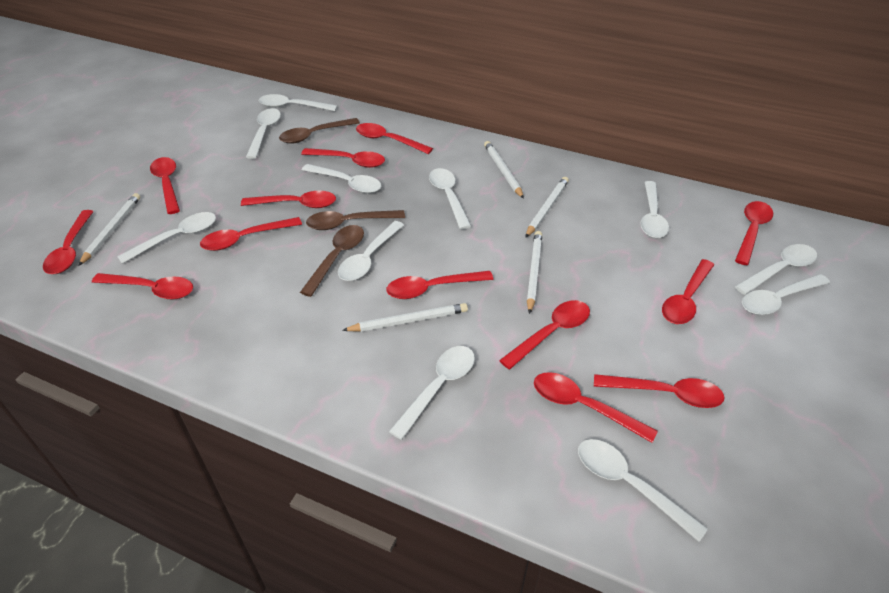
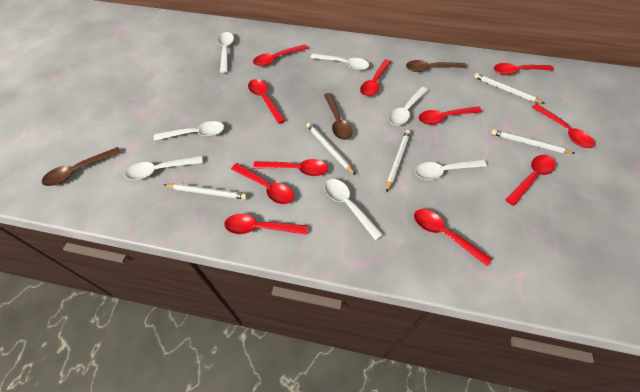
red spoon: [43,210,94,274] [92,273,193,300] [150,157,180,214] [200,217,302,251] [241,191,336,208] [301,148,385,168] [356,123,433,154] [386,271,493,299] [499,300,590,369] [534,372,658,443] [594,374,725,408] [662,259,714,324] [735,201,773,265] = 13 -> [224,214,308,235] [231,163,294,204] [248,79,286,124] [253,45,308,66] [253,159,328,176] [360,59,391,97] [414,209,492,266] [419,106,482,125] [494,63,554,75] [506,155,555,206] [532,104,595,148] = 11
white spoon: [117,212,216,264] [246,108,281,159] [259,94,337,111] [302,164,381,193] [338,221,404,281] [389,346,475,440] [429,168,471,229] [578,439,708,542] [641,181,669,238] [735,244,817,295] [742,274,830,315] = 11 -> [125,156,203,180] [154,121,224,141] [218,32,234,73] [311,53,369,70] [325,179,383,241] [389,87,428,125] [415,159,487,180] = 7

